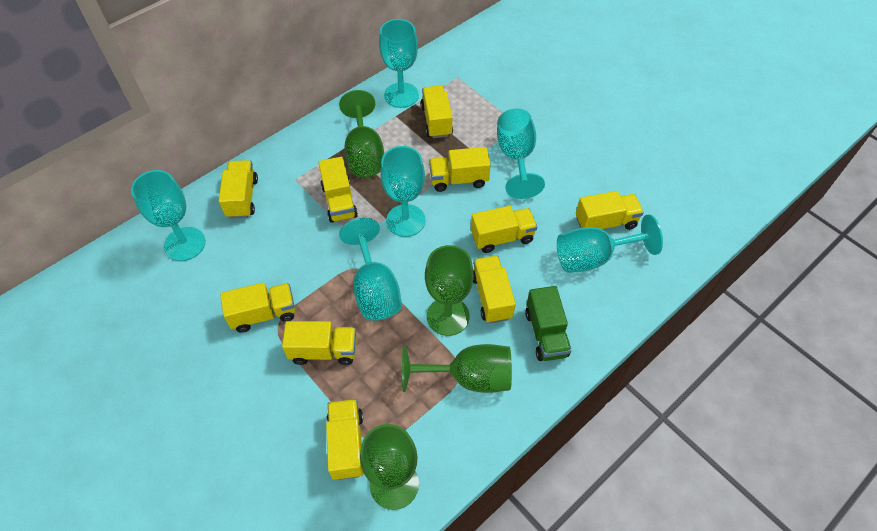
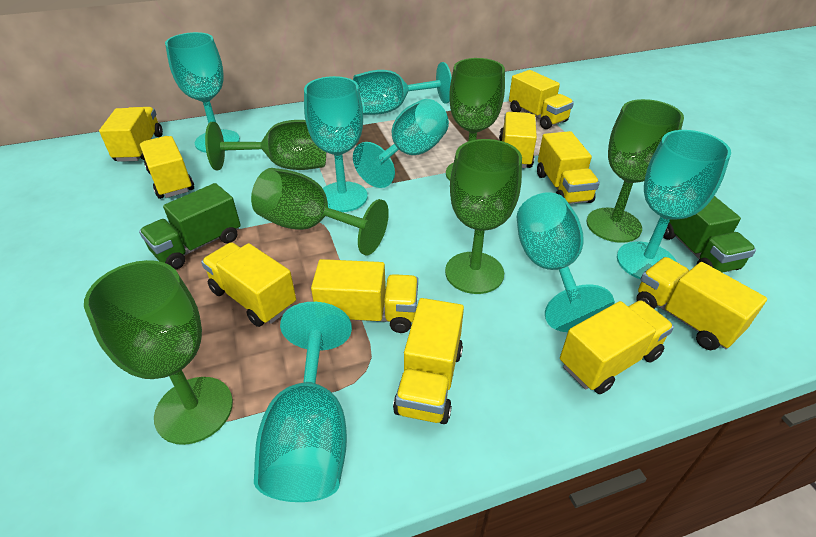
green goblet: [339,90,384,177] [360,424,419,510] [402,344,512,393] [425,245,474,336] = 4 -> [84,260,233,445] [205,120,326,170] [251,168,389,255] [445,139,522,294] [446,58,505,181] [586,99,684,243] = 6
green truck: [525,286,572,361] = 1 -> [139,183,241,270] [663,196,756,273] = 2
turquoise goblet: [131,170,205,261] [339,218,402,320] [379,19,419,108] [380,146,425,237] [497,108,545,199] [557,214,663,273] = 6 -> [165,32,240,153] [254,302,352,502] [304,76,368,212] [353,62,452,115] [353,99,449,188] [517,192,615,332] [617,130,731,279] = 7

